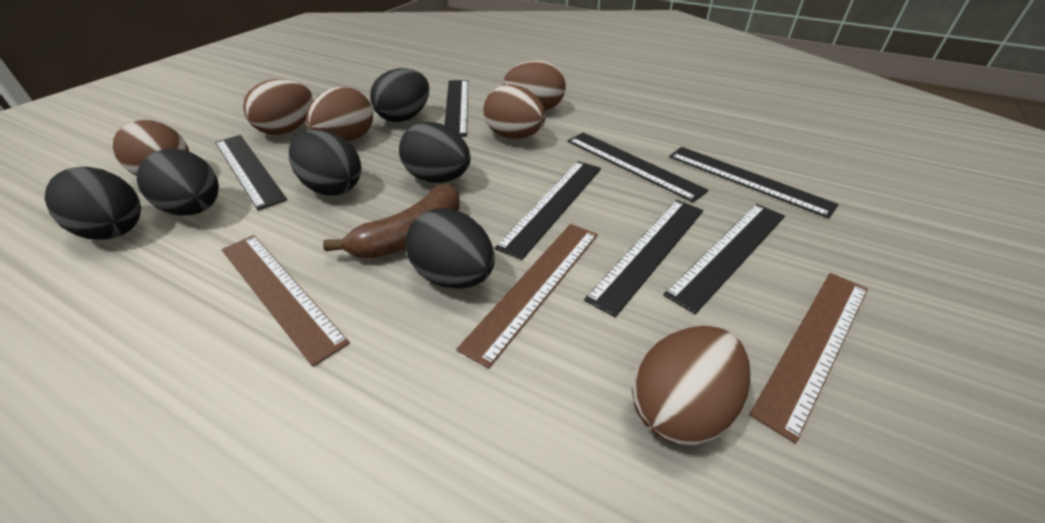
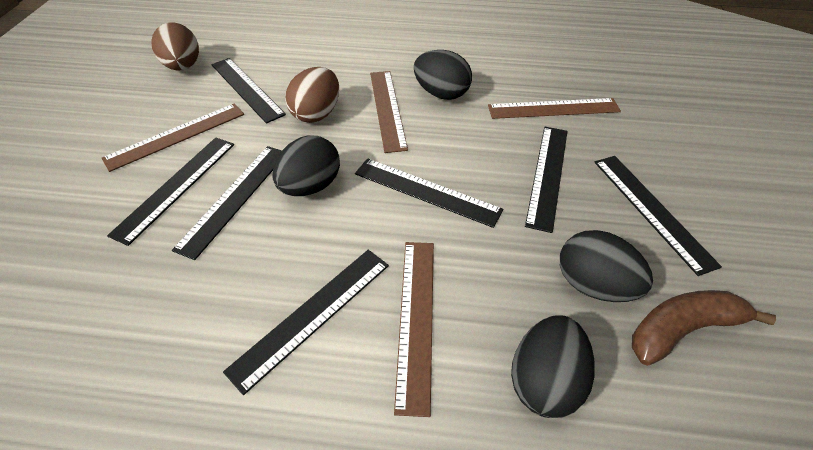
black egg: [45,167,141,240] [137,149,219,216] [289,130,362,196] [370,68,429,122] [399,122,471,183] [405,208,495,289] = 6 -> [272,135,340,196] [414,50,472,100] [511,316,594,418] [560,230,653,302] = 4
brown egg: [113,120,189,176] [243,79,313,135] [306,87,373,142] [483,84,546,139] [504,61,566,110] [632,326,750,446] = 6 -> [151,22,199,71] [285,67,339,123] = 2
brown ruler: [222,235,350,367] [456,224,598,369] [749,273,868,444] = 3 -> [101,103,244,172] [370,71,408,153] [394,242,434,417] [488,98,621,119] = 4

